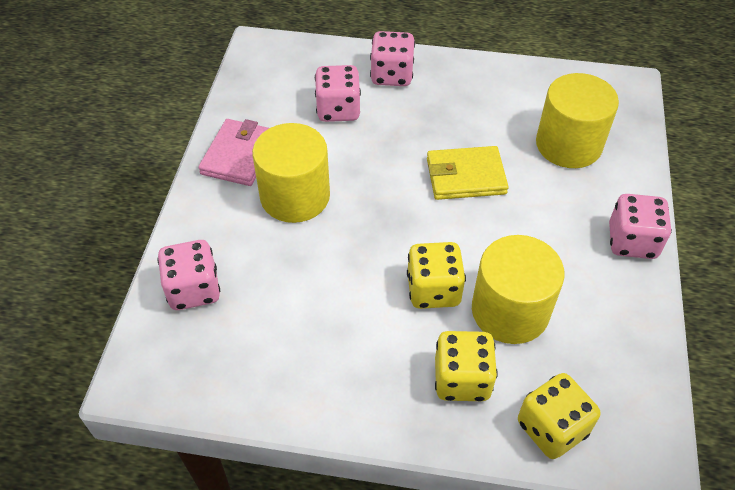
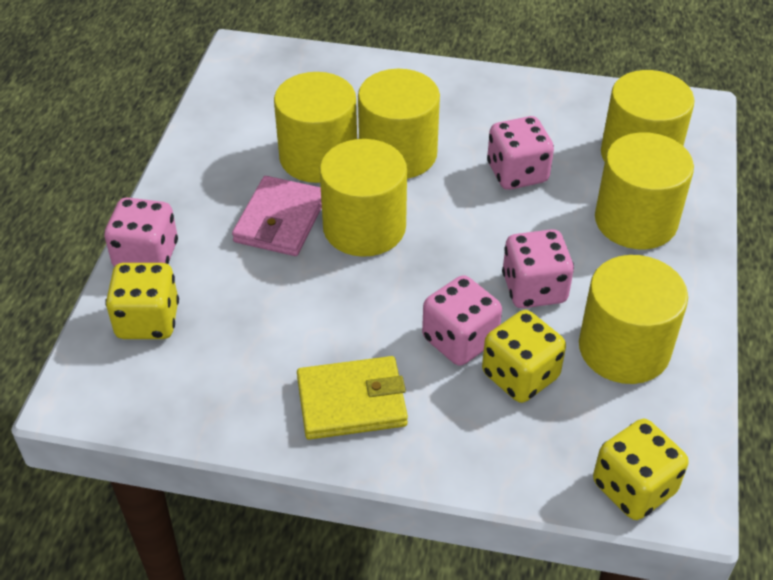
yellow cylinder: [252,123,330,223] [472,235,565,344] [536,73,619,168] = 3 -> [274,72,357,183] [320,139,407,257] [358,69,440,179] [579,255,688,384] [595,132,694,249] [601,70,695,162] = 6

